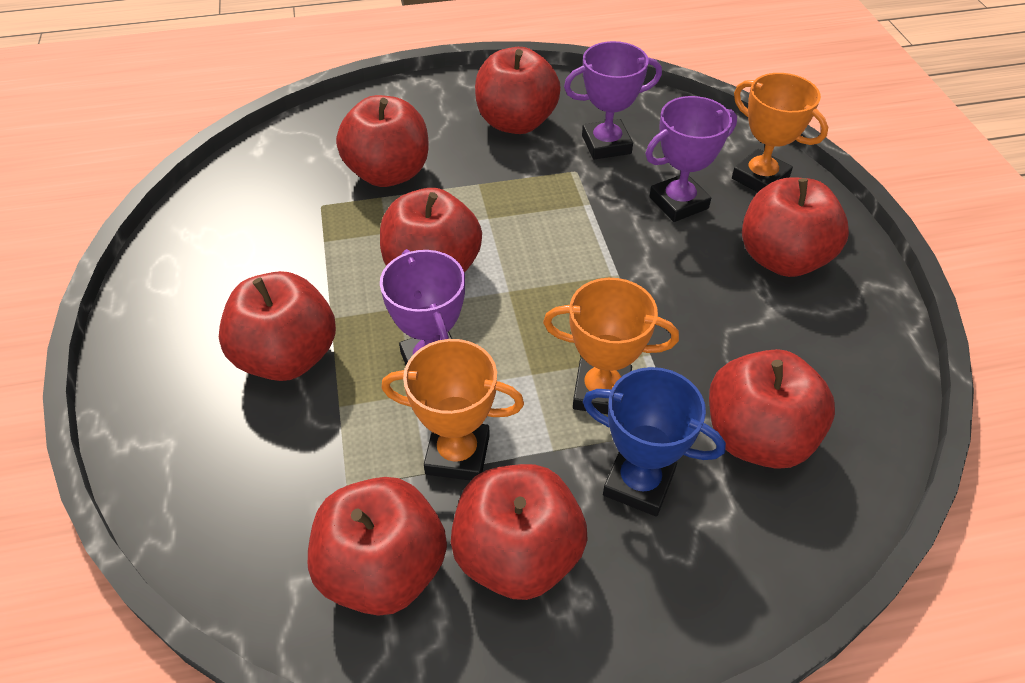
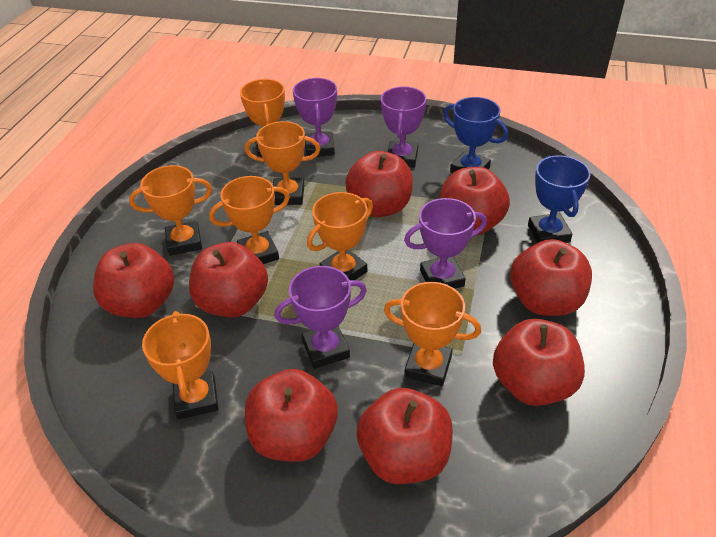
blue trophy: [583,367,726,516] = 1 -> [443,97,508,173] [528,155,591,243] = 2
orange trophy: [381,339,524,481] [543,278,679,414] [732,73,828,192] = 3 -> [129,165,212,256] [142,311,218,419] [209,176,290,264] [240,79,285,157] [245,121,320,205] [307,192,373,280] [384,282,481,386] = 7
purple trophy: [380,249,465,365] [564,41,662,159] [646,96,737,222] = 3 -> [274,266,367,369] [293,78,337,157] [381,87,426,168] [404,198,487,289] = 4

